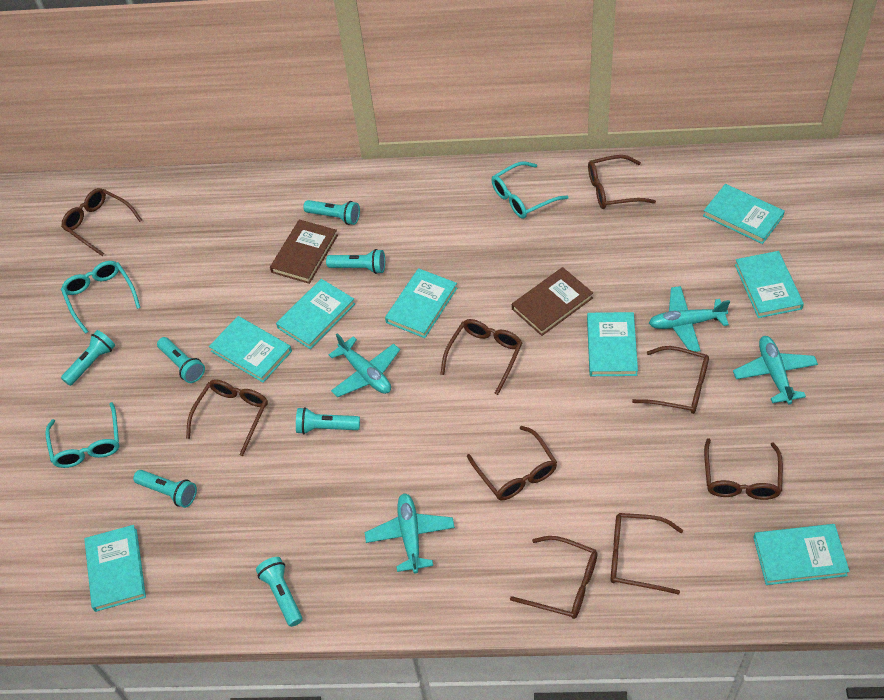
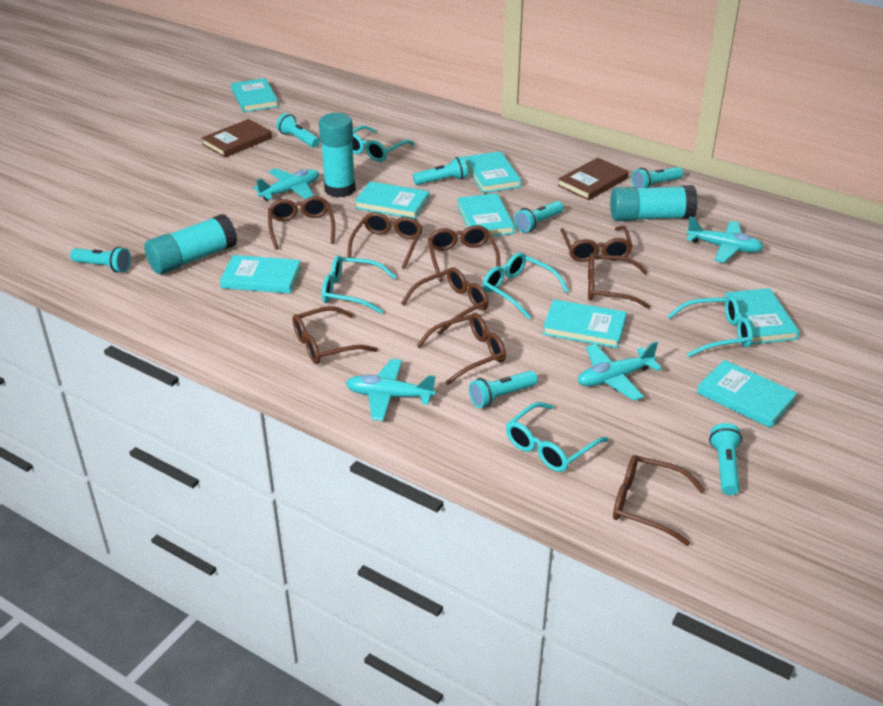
turquoise glasses: [45,402,119,468] [61,261,141,334] [492,161,568,219] = 3 -> [322,255,397,314] [352,126,415,162] [483,252,569,319] [506,402,608,472] [668,296,753,357] = 5
turquoise glue stick: none = 0 -> [144,214,237,274] [319,113,356,198] [610,185,698,221] = 3

